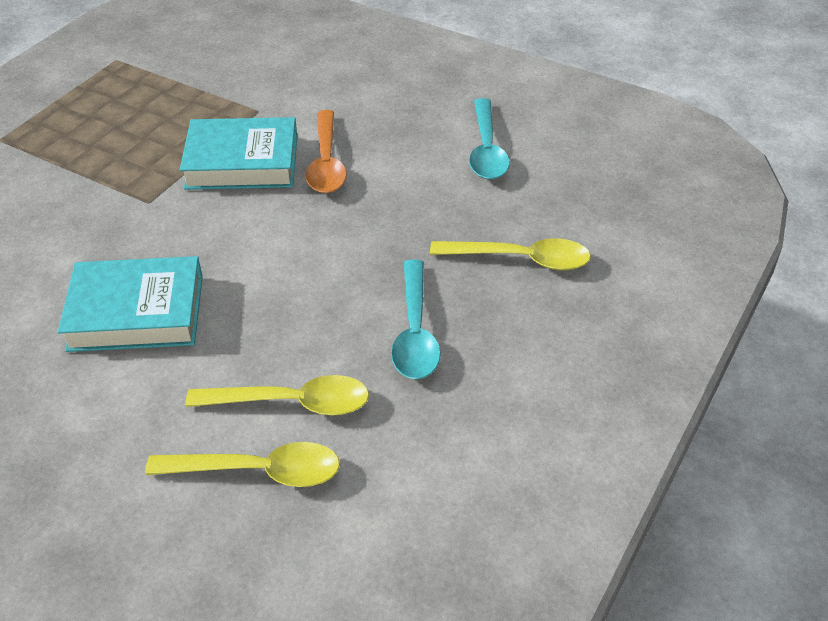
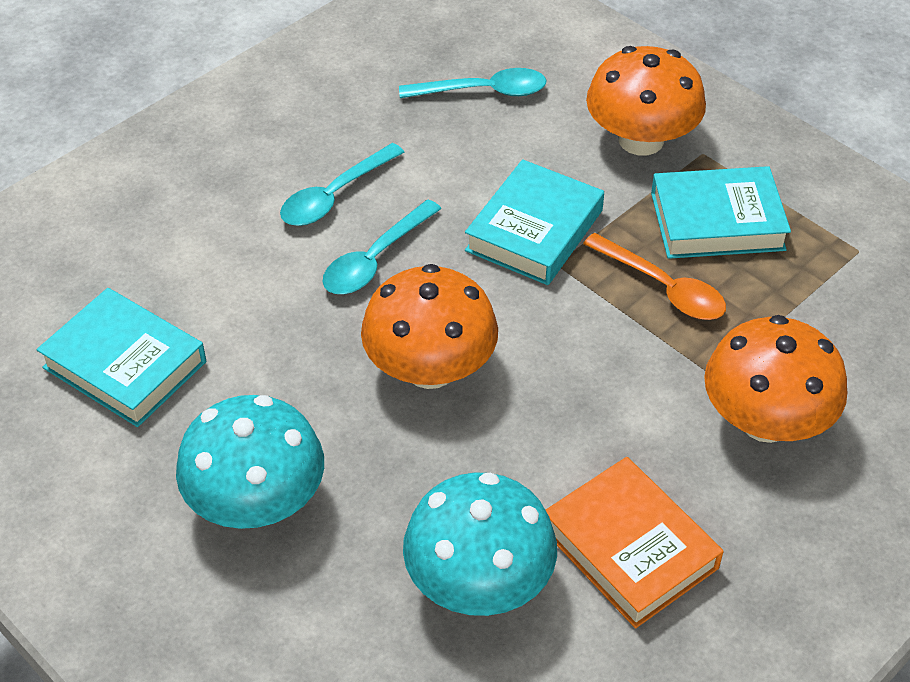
orange book: none = 0 -> [546,457,724,629] = 1
orange mushroom: none = 0 -> [361,264,498,389] [586,46,706,156] [704,315,847,443] = 3
turquoise book: [58,256,203,352] [180,117,297,190] = 2 -> [37,288,206,427] [465,159,604,285] [651,166,791,259] = 3
turquoise mushroom: none = 0 -> [176,395,324,529] [403,473,557,616] = 2
turquoise spoon: [391,259,441,379] [469,98,510,180] = 2 -> [280,143,404,226] [322,199,442,294] [399,68,547,98] = 3
yellow spoon: [145,442,340,487] [185,375,369,416] [430,238,591,271] = 3 -> none = 0

